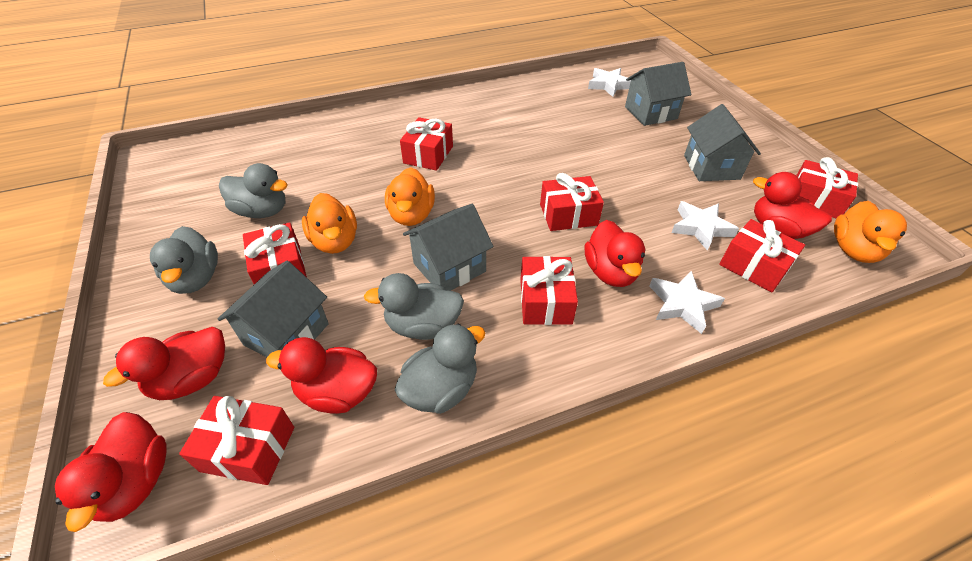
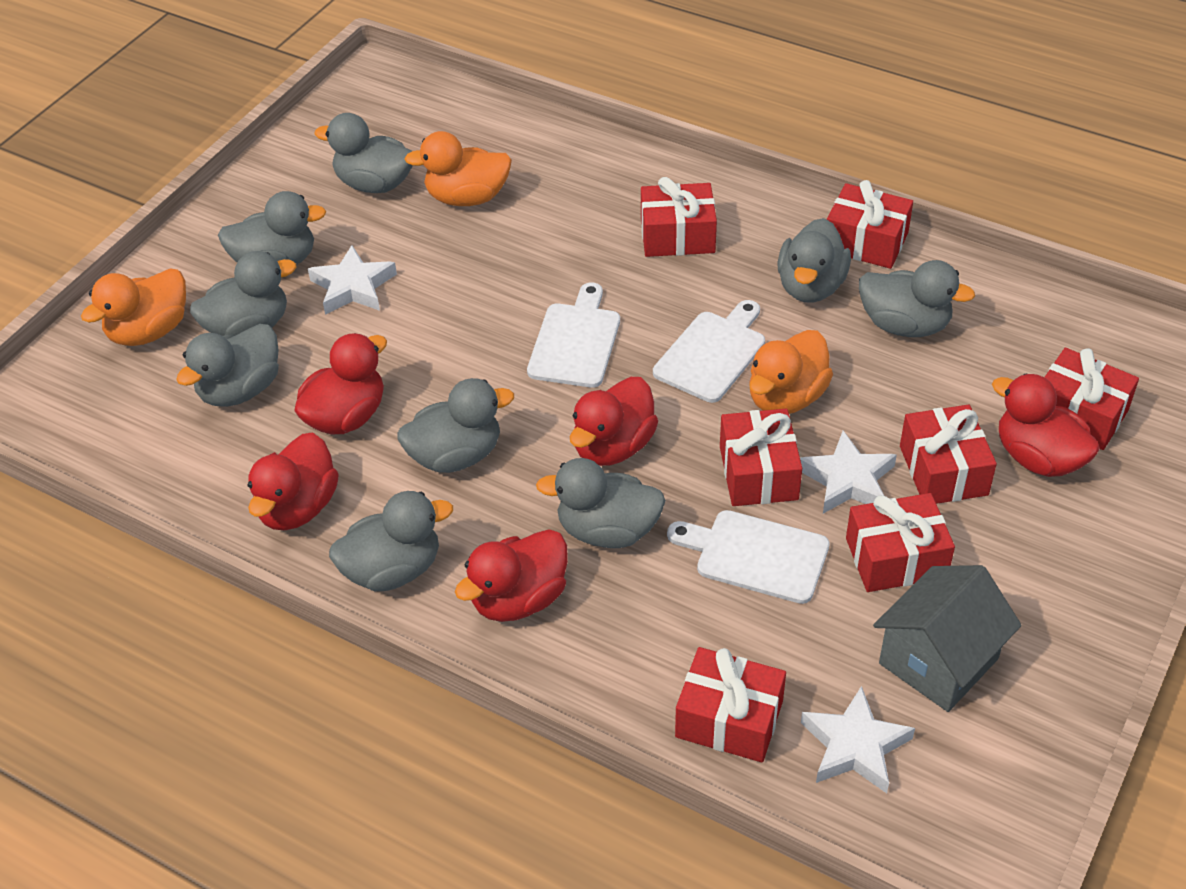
grey duck: [150,226,218,294] [219,163,288,218] [364,273,464,340] [394,323,485,414] = 4 -> [176,324,279,407] [190,251,296,336] [218,191,326,265] [314,113,413,193] [329,491,453,591] [398,378,514,473] [536,458,666,548] [777,218,851,303] [859,260,975,337] = 9
grey house: [218,261,329,357] [403,204,494,291] [625,62,691,126] [684,104,761,181] = 4 -> [873,565,1022,712] = 1
white cutting board: none = 0 -> [527,283,620,388] [653,300,765,403] [667,510,830,604] = 3

